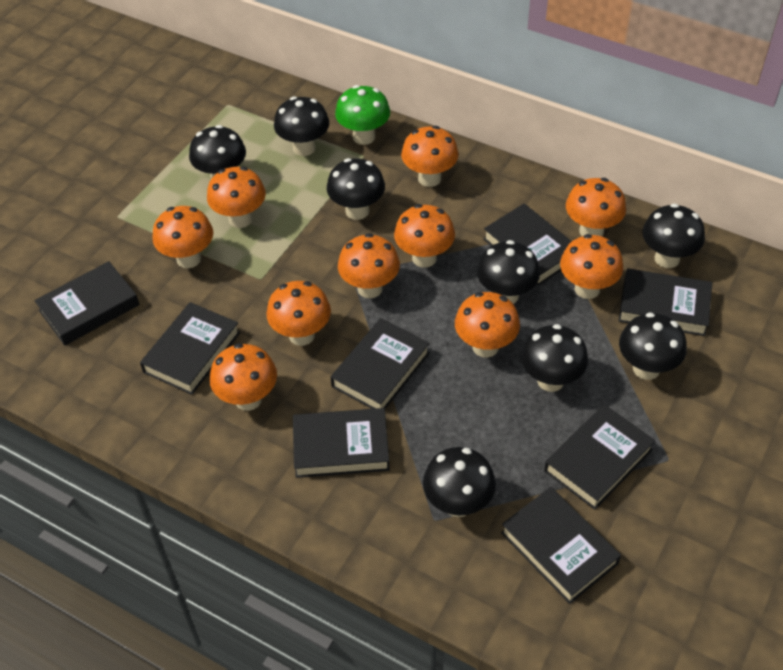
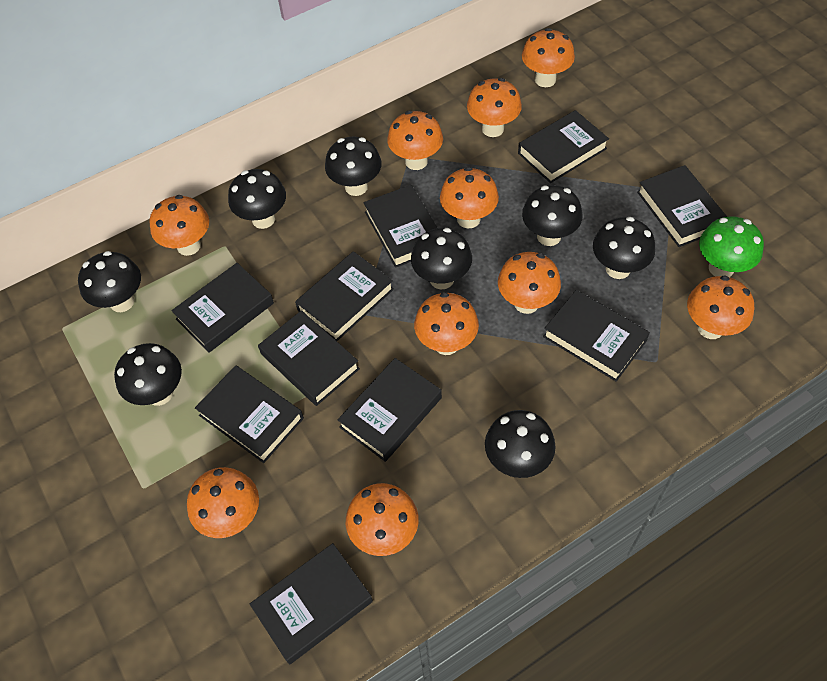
black book: [34,261,140,346] [140,302,240,395] [293,408,390,478] [331,318,430,409] [483,204,572,286] [501,487,621,604] [544,404,655,510] [619,268,712,336] = 8 -> [171,263,274,353] [195,365,304,463] [250,543,373,665] [258,310,360,406] [295,251,394,341] [337,358,442,462] [363,185,437,268] [518,110,609,183] [543,290,650,382] [637,165,727,247] = 10

